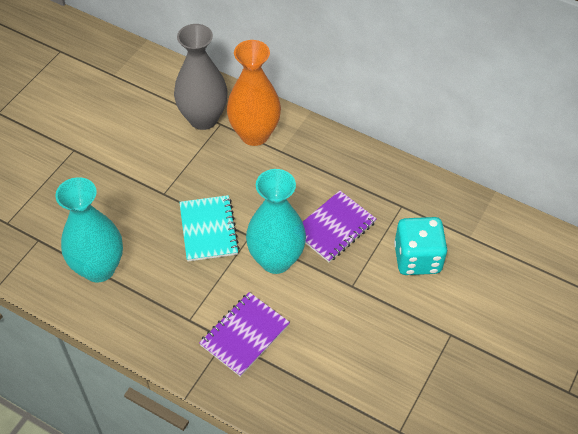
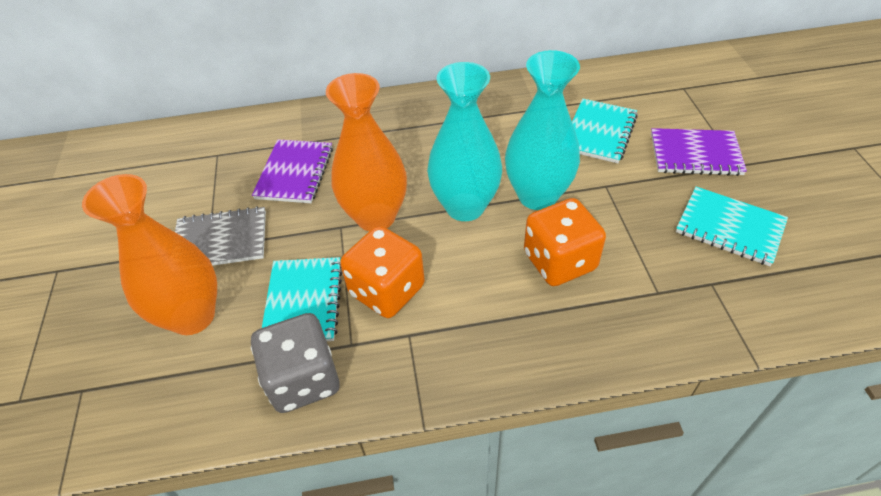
grey dice: none = 0 -> [251,313,340,413] = 1
grey notebook: none = 0 -> [175,206,266,266] = 1
grey vase: [174,24,228,130] = 1 -> none = 0
orange dice: none = 0 -> [340,226,425,318] [524,198,606,286] = 2
orange vase: [227,40,281,146] = 1 -> [82,174,217,335] [326,73,407,231] = 2
turquoise dice: [394,217,448,275] = 1 -> none = 0
turquoise notebook: [179,195,239,261] = 1 -> [262,257,342,341] [572,99,638,163] [676,187,788,266] = 3

